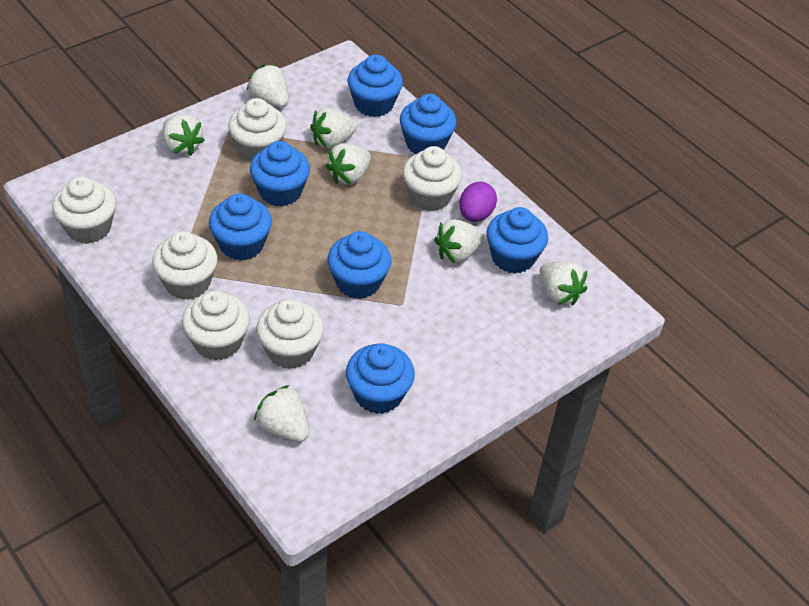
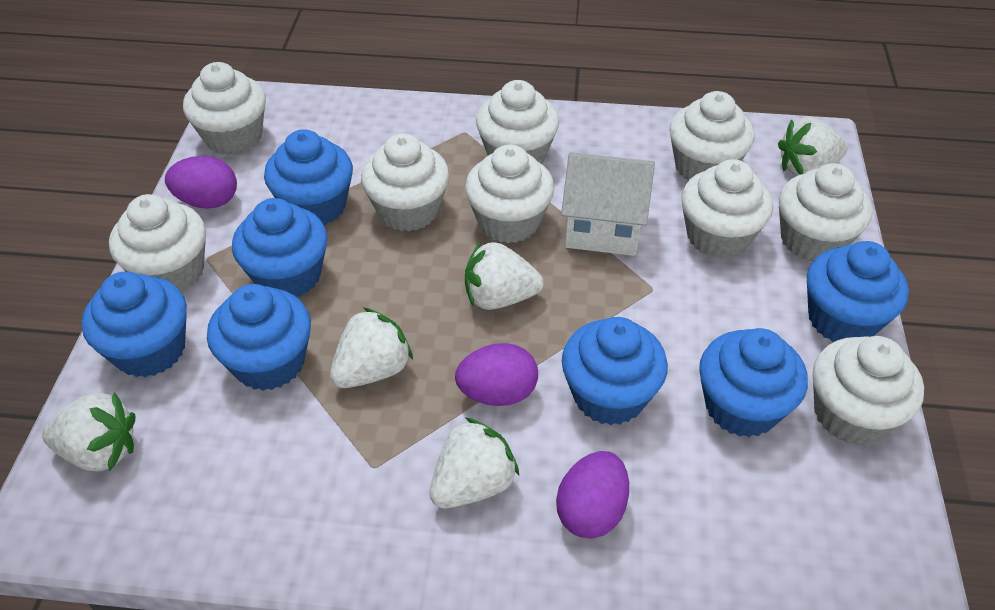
purple egg: [459,182,497,222] = 1 -> [165,156,237,209] [455,343,538,406] [556,451,629,539] = 3
white cupcake: [52,176,116,244] [152,231,218,300] [182,291,250,361] [228,98,287,162] [256,299,324,369] [403,146,462,211] = 6 -> [109,194,206,292] [183,62,266,155] [361,133,449,231] [465,144,554,243] [476,80,559,164] [669,91,755,181] [681,159,773,259] [779,163,872,262] [812,336,924,446] = 9
white house: none = 0 -> [561,152,655,256] = 1
white strawberry: [162,114,205,156] [247,64,289,107] [254,385,309,442] [310,108,357,149] [325,143,371,185] [434,219,484,263] [540,261,587,305] = 7 -> [42,392,136,471] [330,307,413,388] [430,417,519,508] [465,242,544,310] [778,117,848,176] = 5

